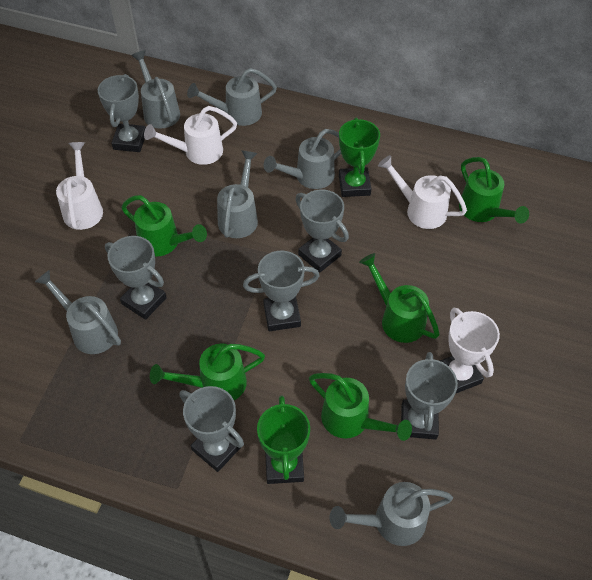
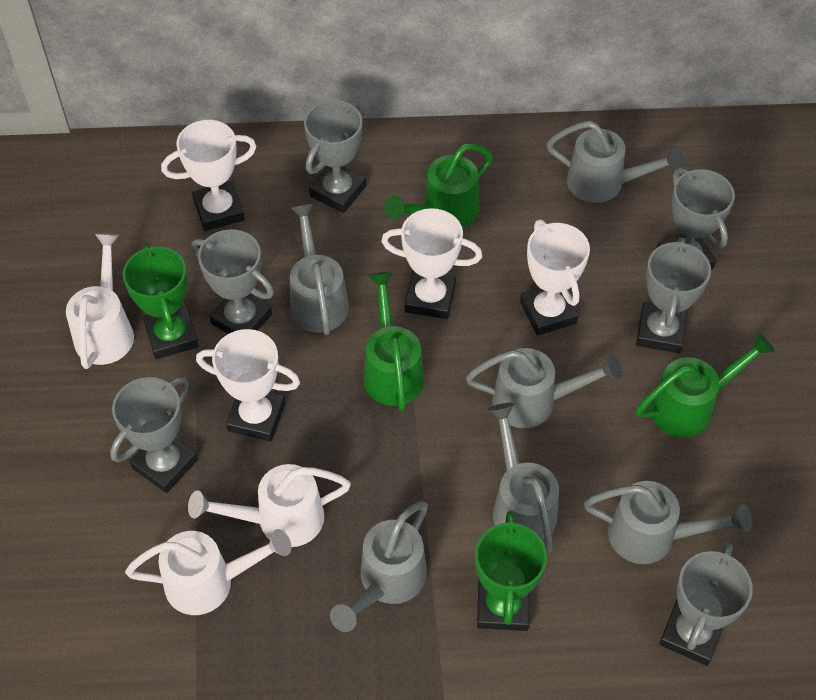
green watering can: [121,195,207,256] [150,344,265,400] [309,373,412,441] [359,253,440,343] [459,157,529,224] = 5 -> [364,272,424,411] [385,143,493,228] [636,332,775,438] = 3
white trophy: [440,308,500,394] = 1 -> [161,120,257,231] [196,329,300,442] [381,208,482,319] [520,220,590,335] = 4

